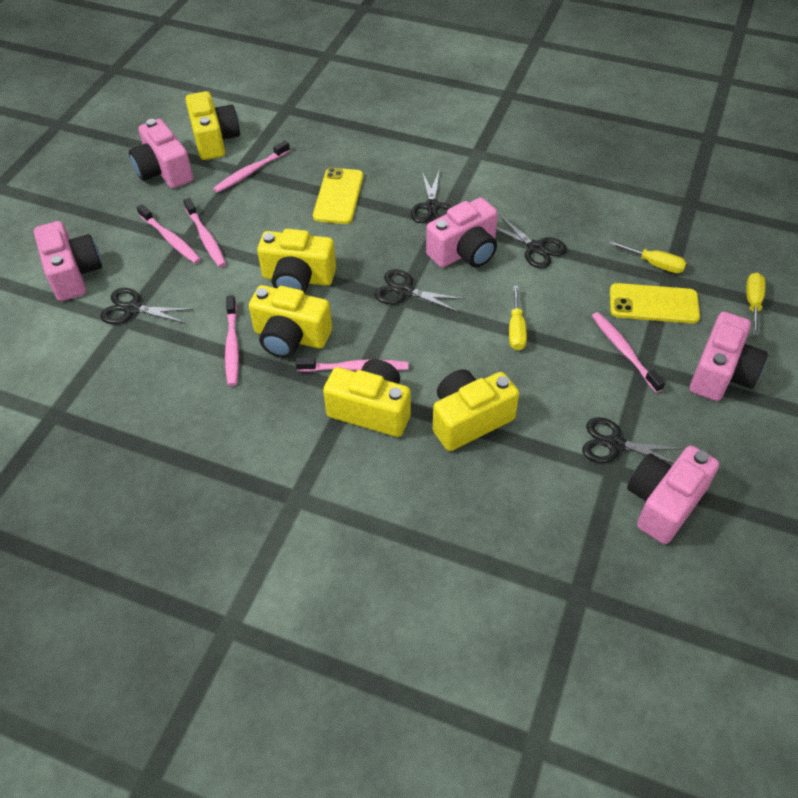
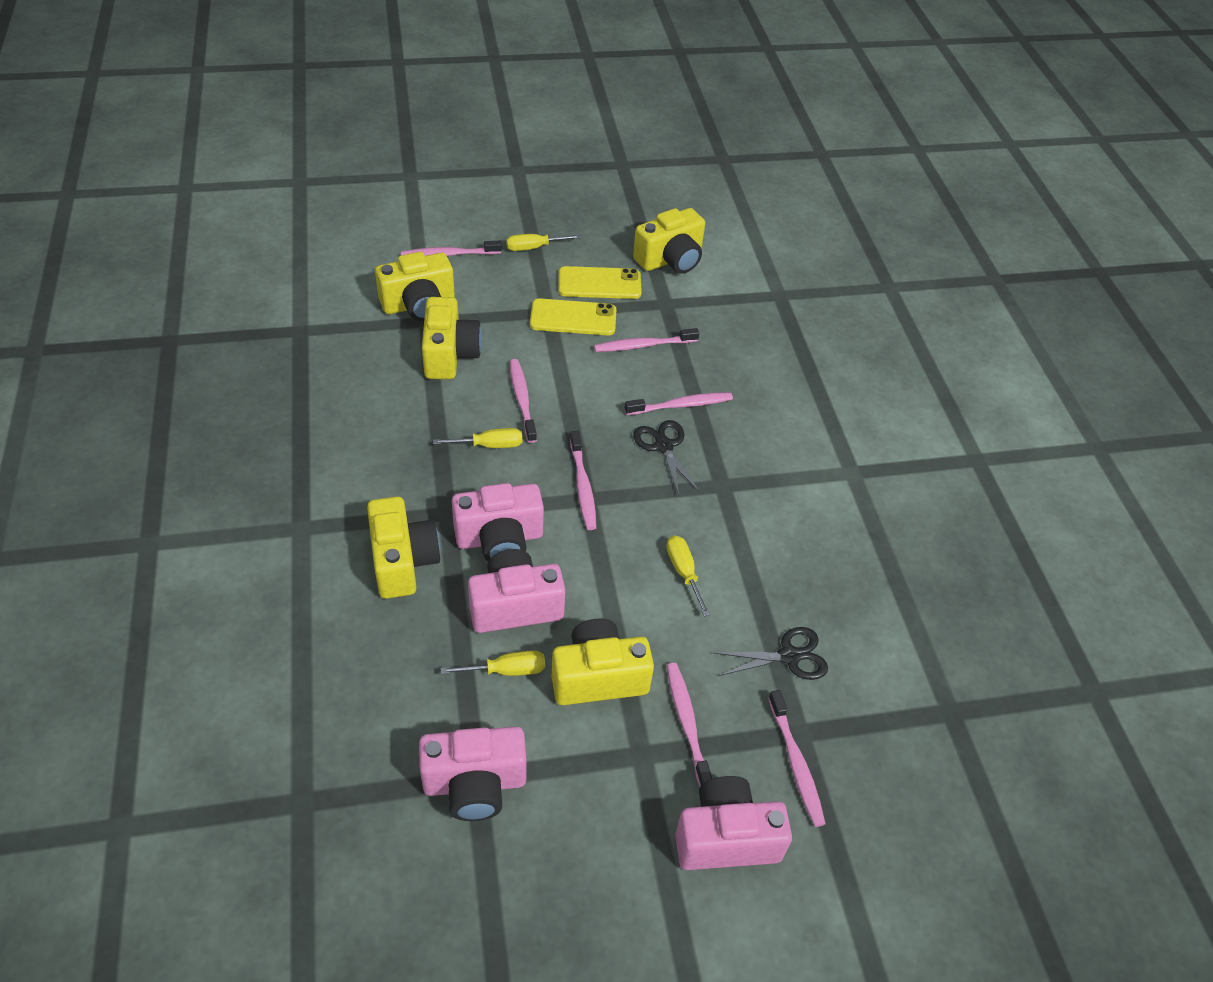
black scissors: [100,288,193,324] [375,269,465,312] [411,169,452,223] [496,214,567,269] [582,417,685,464] = 5 -> [633,420,700,495] [715,627,828,680] = 2
pink camera: [34,221,102,301] [129,119,193,188] [426,198,498,267] [627,445,719,544] [690,312,768,401] = 5 -> [419,726,527,821] [452,483,544,562] [468,549,566,633] [675,776,792,870] = 4
pink toothbrush: [137,204,201,264] [183,198,226,267] [213,140,290,193] [225,295,239,386] [295,357,408,372] [592,312,665,393] = 6 -> [401,240,502,256] [510,359,537,443] [570,431,596,530] [594,328,699,352] [625,392,733,415] [666,663,712,786] [768,690,826,827] = 7
yellow screwdriver: [509,286,527,351] [609,241,686,273] [746,272,765,335] = 3 -> [433,428,522,448] [441,651,545,676] [506,234,581,251] [666,535,710,616] = 4

